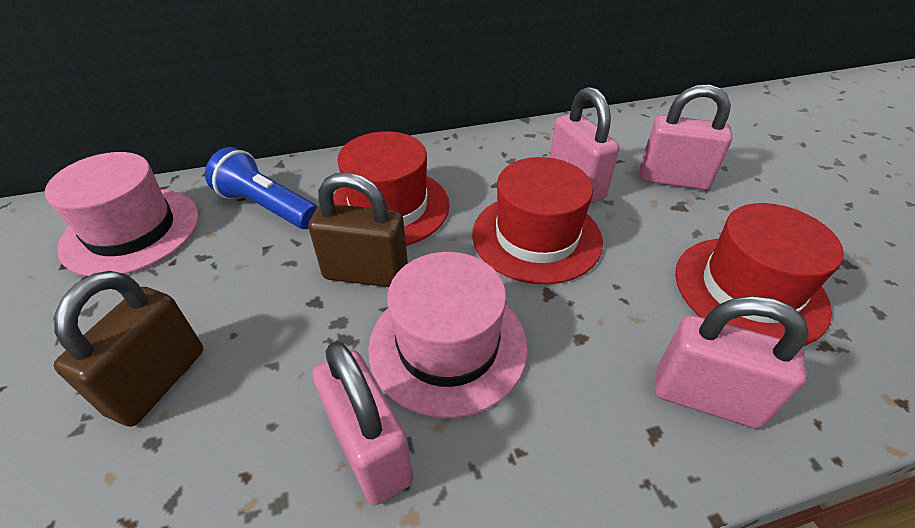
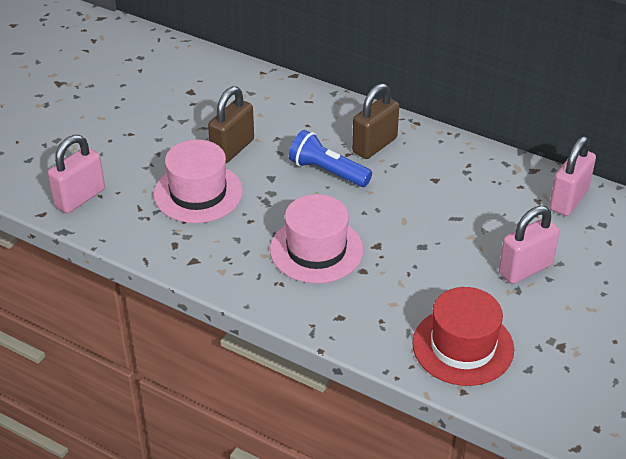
pink padlock: [313,341,413,505] [550,87,619,204] [640,84,733,190] [655,296,809,429] = 4 -> [48,135,105,213] [499,206,560,284] [549,136,596,216] = 3
red hat: [333,131,449,246] [472,157,603,284] [675,203,844,346] = 3 -> [412,287,514,386] = 1

